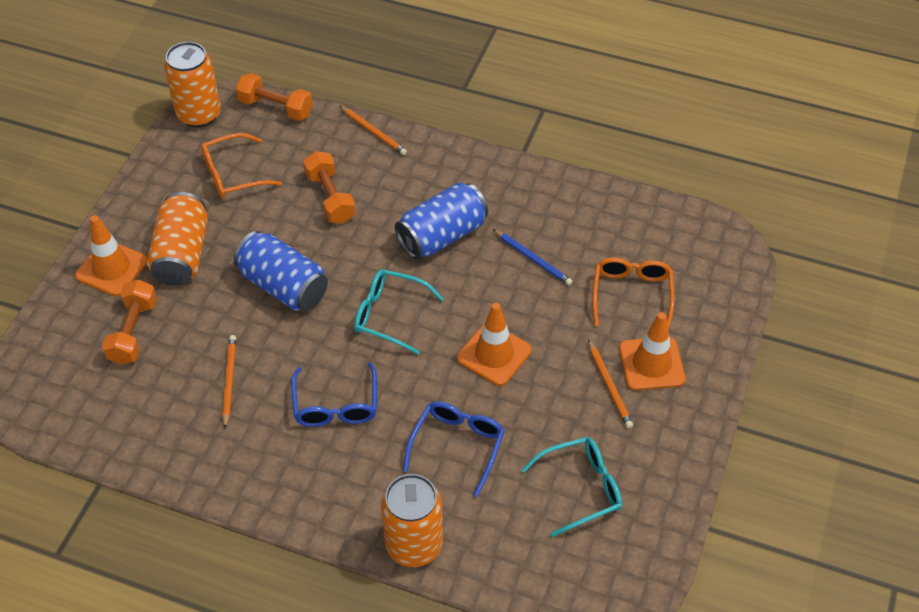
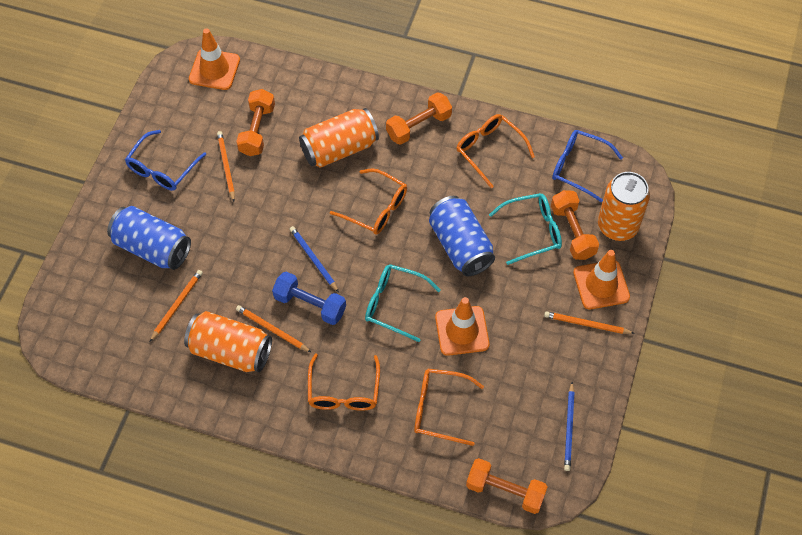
blue dumbbell: none = 0 -> [272,272,346,325] = 1
blue pencil: [493,229,573,285] = 1 -> [290,226,339,292] [564,382,575,471] = 2
orange dumbbell: [102,279,157,365] [236,73,313,121] [303,151,356,224] = 3 -> [236,89,275,156] [386,92,452,145] [466,458,548,514] [551,190,599,260] = 4
orange glasses: [201,133,282,198] [592,257,675,331] = 2 -> [308,354,380,411] [330,168,407,235] [414,369,484,446] [456,114,535,188] = 4
orange pencil: [222,335,236,428] [340,106,407,155] [588,339,633,429] = 3 -> [150,270,203,342] [217,131,235,202] [236,305,311,352] [544,311,635,334] = 4

